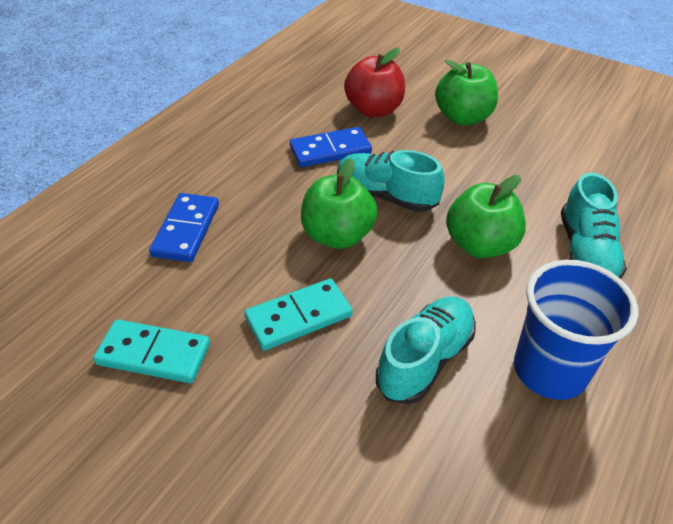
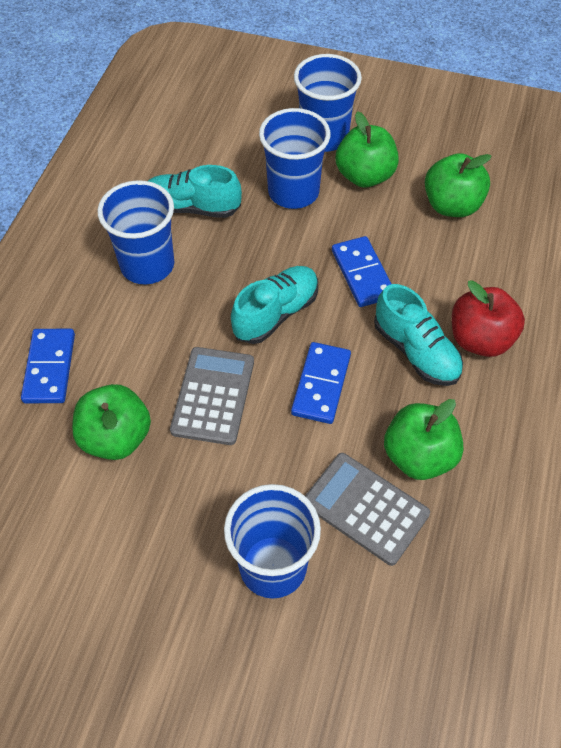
blue cup: [514,260,638,400] = 1 -> [97,180,174,284] [224,484,321,599] [259,108,330,209] [294,54,362,152] = 4
blue domino: [149,193,219,262] [290,127,372,167] = 2 -> [21,329,75,403] [291,342,351,424] [332,236,391,307] = 3
green apple: [301,158,378,249] [435,60,498,125] [446,175,526,258] = 3 -> [72,384,151,460] [336,111,399,187] [384,399,463,480] [425,153,491,217] = 4
grey calculator: none = 0 -> [170,347,254,445] [305,453,430,566] = 2
turquoise domino: [93,319,210,383] [244,278,352,351] = 2 -> none = 0

